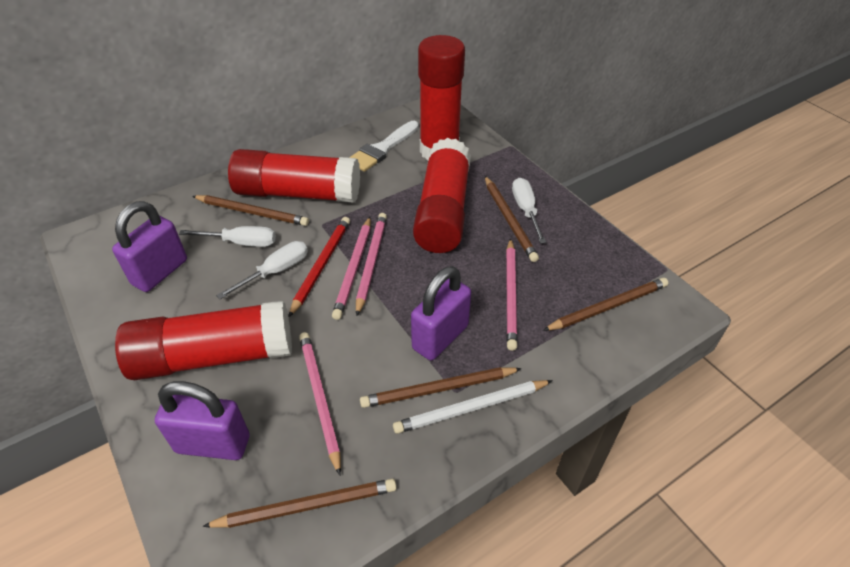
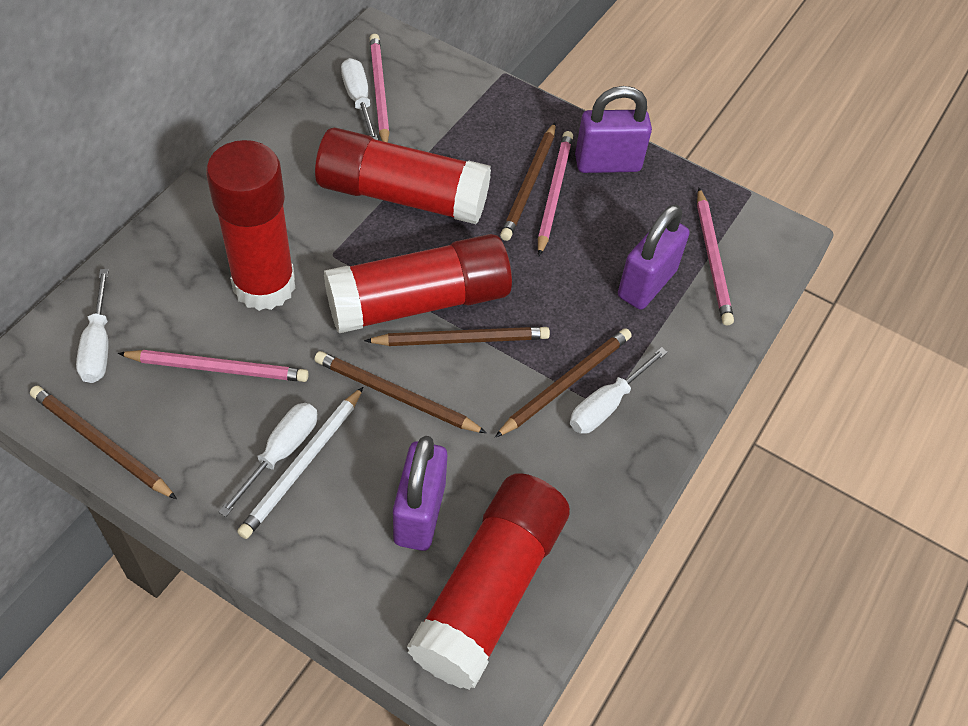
red pencil: [289,217,350,317] = 1 -> none = 0
white brush: [349,121,419,172] = 1 -> none = 0
white screwdriver: [179,226,276,247] [216,241,308,299] [512,178,546,243] = 3 -> [76,269,109,383] [219,403,317,517] [341,58,378,140] [570,347,668,434] = 4

